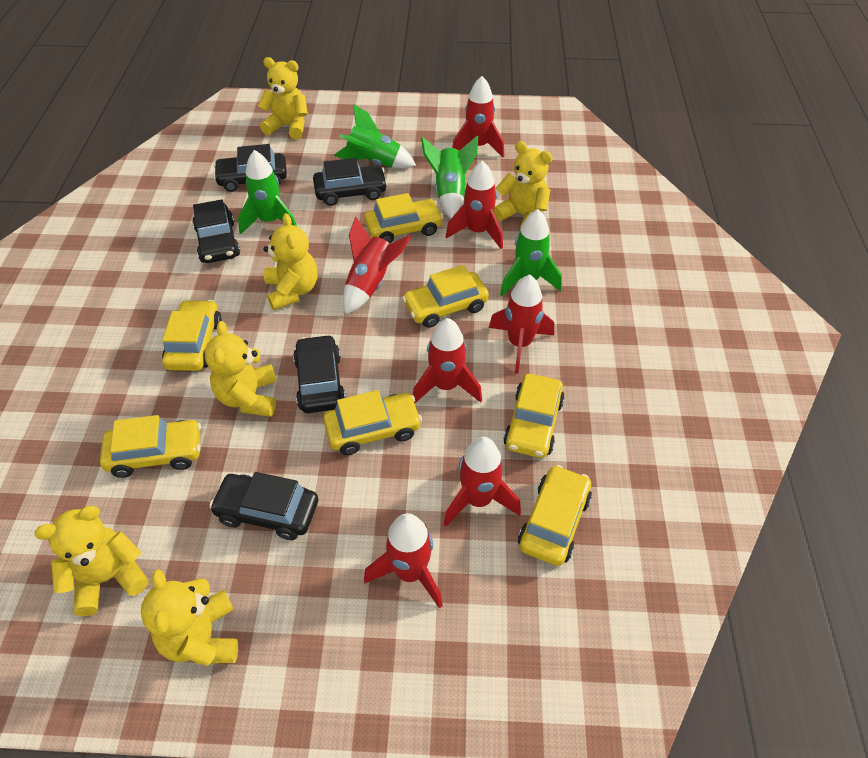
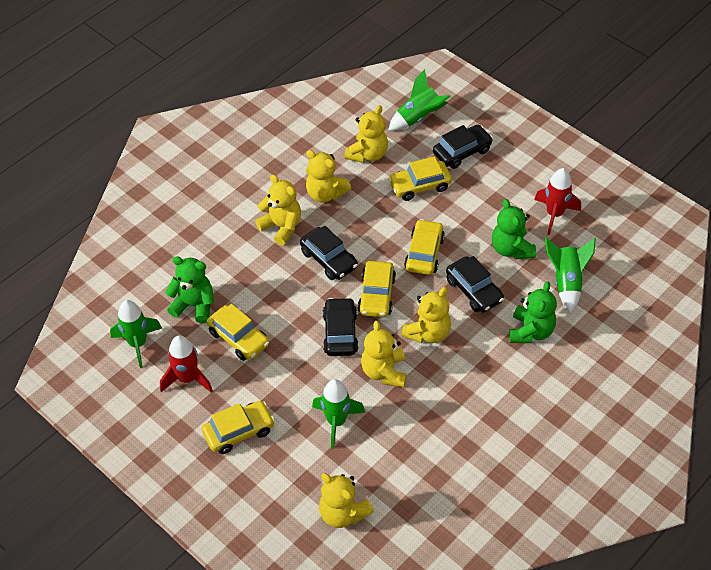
black car: [192,199,240,263] [209,472,318,540] [213,144,287,192] [293,334,346,413] [313,158,388,206] = 5 -> [300,226,358,280] [323,297,359,356] [433,125,493,169] [446,256,504,313] = 4
green teddy bear: none = 0 -> [165,256,214,323] [492,199,536,259] [509,281,557,343] = 3
red rocket: [343,217,411,314] [364,513,443,609] [413,318,482,403] [444,437,521,526] [446,161,503,249] [452,76,504,157] [489,274,554,374] = 7 -> [160,335,213,393] [534,168,581,235] = 2
yellow car: [100,415,201,478] [162,299,222,371] [323,390,422,455] [364,193,443,243] [402,265,489,328] [503,374,565,458] [518,465,592,566] = 7 -> [202,400,275,454] [207,304,269,361] [358,261,396,317] [388,156,452,201] [404,219,445,275] = 5

